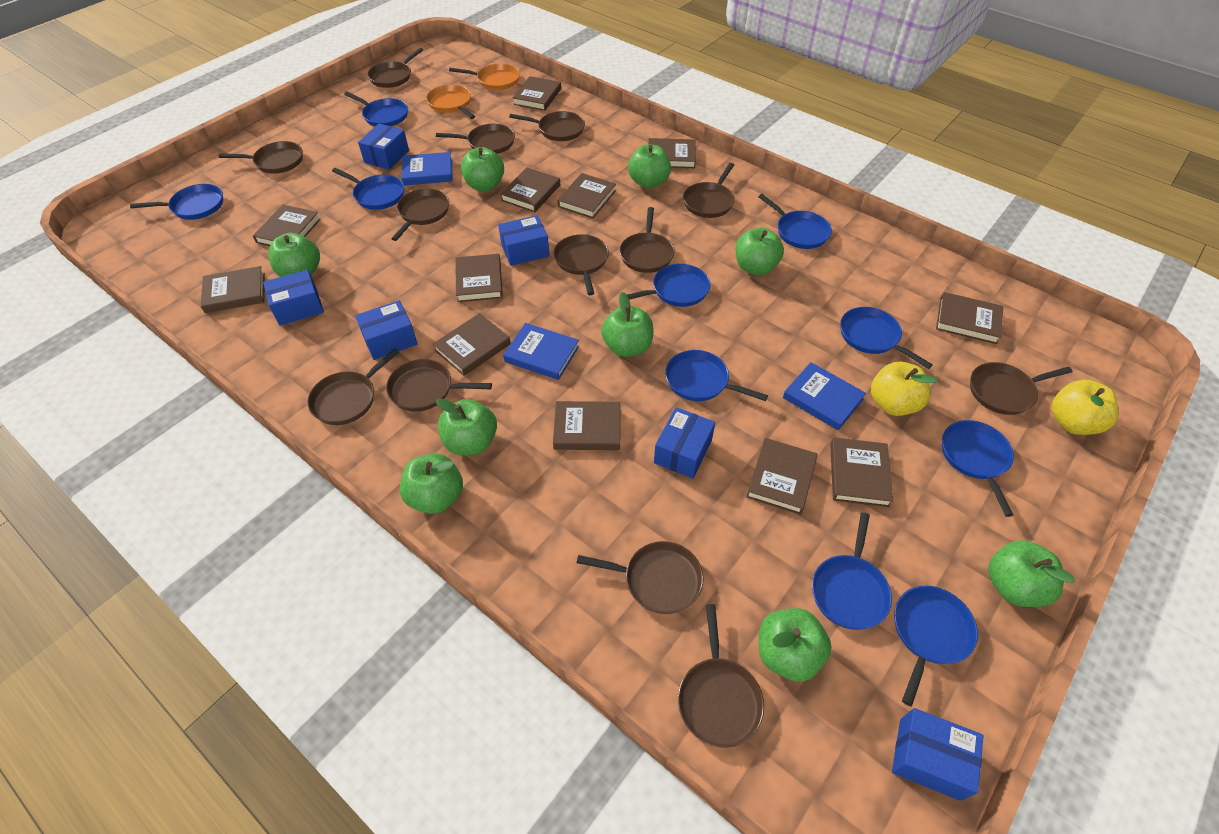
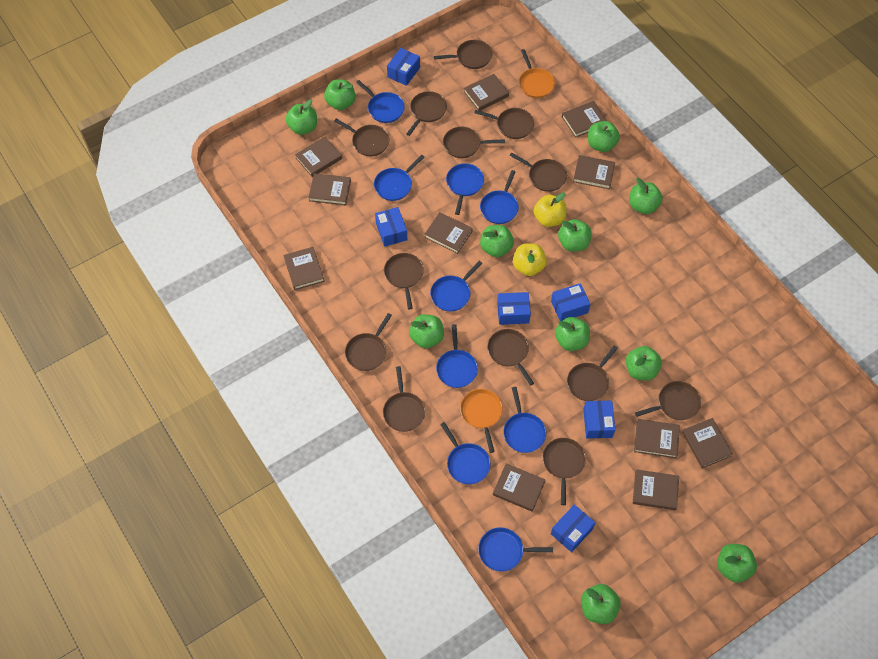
blue book: [401,152,453,186] [503,323,579,380] [783,362,866,430] = 3 -> none = 0
blue pan: [130,184,223,220] [332,168,405,210] [344,91,408,126] [627,264,710,307] [665,350,768,401] [758,194,832,249] [812,512,892,630] [840,307,933,369] [894,586,978,706] [942,420,1014,517] = 10 -> [356,80,405,123] [374,155,424,201] [430,261,482,312] [436,324,478,388] [440,422,491,484] [446,163,484,215] [478,527,553,572] [480,170,519,224] [503,387,546,453] = 9
brown book: [200,266,265,313] [253,204,321,246] [433,313,511,376] [455,254,503,302] [501,167,560,212] [513,76,561,111] [553,401,620,450] [557,173,616,219] [648,138,696,168] [746,438,818,515] [830,437,893,507] [936,292,1003,344] = 12 -> [284,247,324,290] [295,137,342,177] [308,173,351,205] [424,212,473,254] [464,74,509,111] [493,463,546,512] [562,101,607,138] [573,155,615,189] [633,469,679,510] [634,419,680,458] [682,418,733,468] = 11
green apple: [269,233,320,277] [400,453,463,514] [436,398,497,455] [461,147,504,191] [601,292,653,357] [628,144,671,189] [736,227,784,275] [759,608,832,682] [988,540,1075,607] = 9 -> [286,99,317,135] [324,79,356,110] [409,314,444,348] [480,225,514,257] [555,317,590,351] [558,219,592,252] [581,584,621,624] [588,121,620,152] [626,346,662,381] [630,178,663,214] [717,544,757,583] = 11

